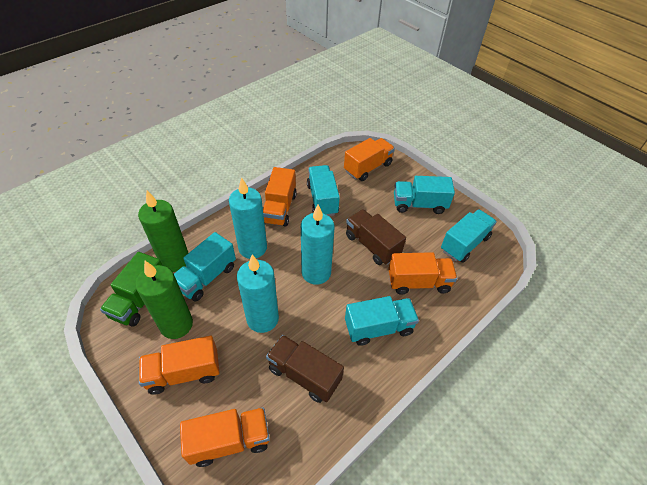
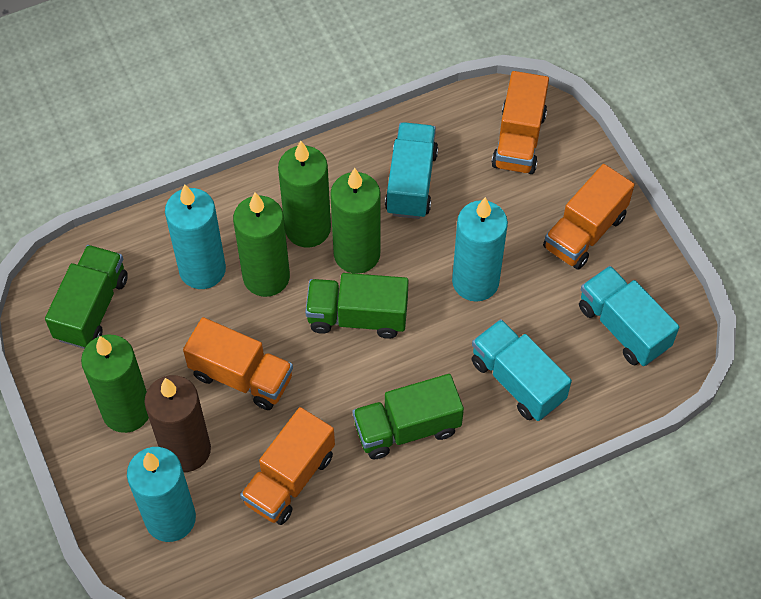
brown candle: none = 0 -> [144,375,211,472] = 1
brown truck: [266,335,344,403] [346,209,406,265] = 2 -> none = 0
green candle: [135,261,193,339] [138,191,188,272] = 2 -> [81,334,149,433] [233,193,290,297] [278,141,331,248] [330,168,380,274] = 4
green truck: [100,252,163,327] = 1 -> [45,245,128,349] [305,273,408,339] [353,374,464,459] = 3
orange truck: [139,336,220,395] [180,407,270,467] [263,167,297,227] [344,138,395,181] [388,252,457,295] = 5 -> [183,317,293,410] [240,407,335,525] [491,71,549,174] [543,164,634,270] = 4
turquoise truck: [174,232,236,301] [307,165,340,216] [345,296,419,346] [394,176,455,214] [441,209,497,263] = 5 -> [385,122,438,219] [471,319,572,421] [579,266,679,366] = 3

